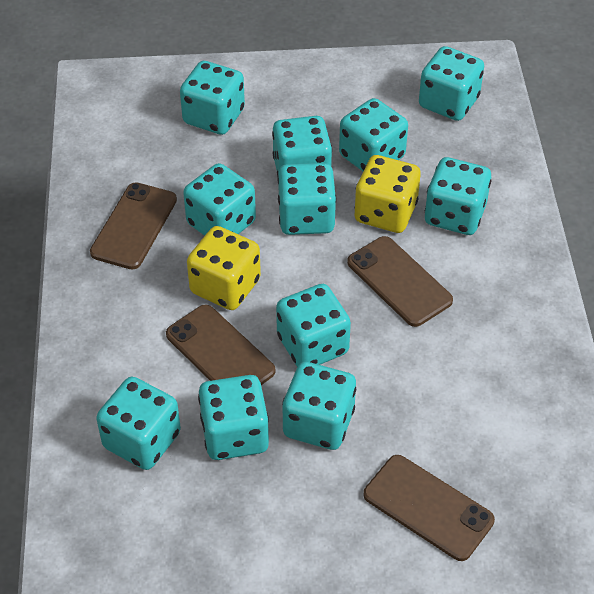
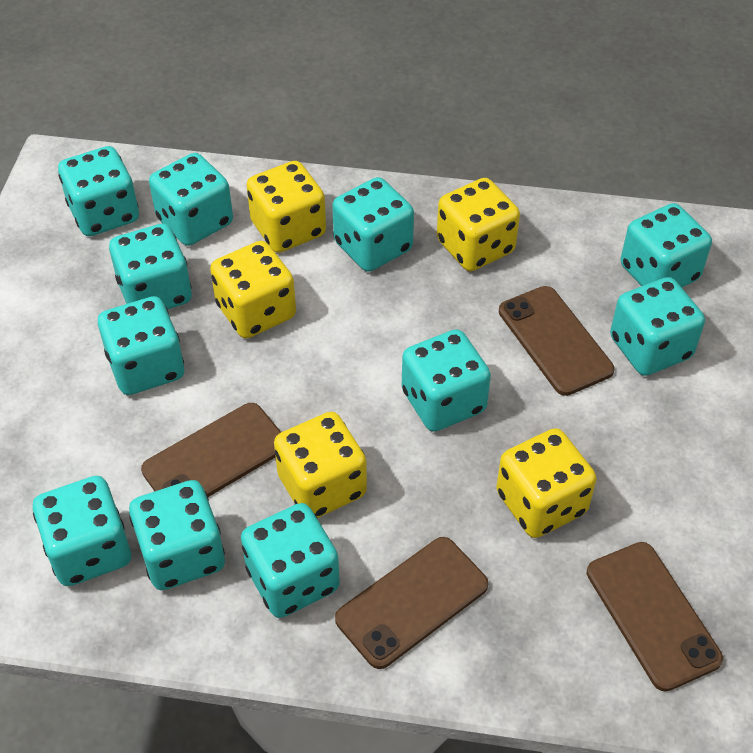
yellow dice: [187,226,261,310] [354,155,421,233] = 2 -> [210,241,296,338] [247,161,326,253] [274,412,367,518] [437,178,520,271] [496,428,597,538] = 5

